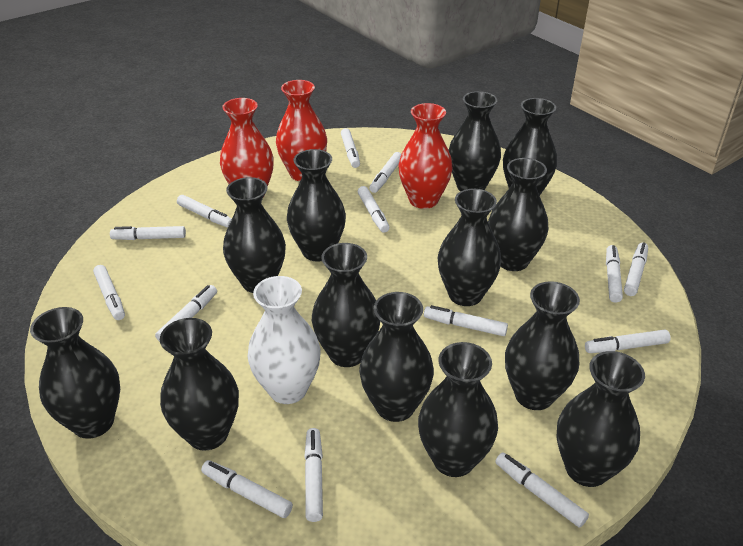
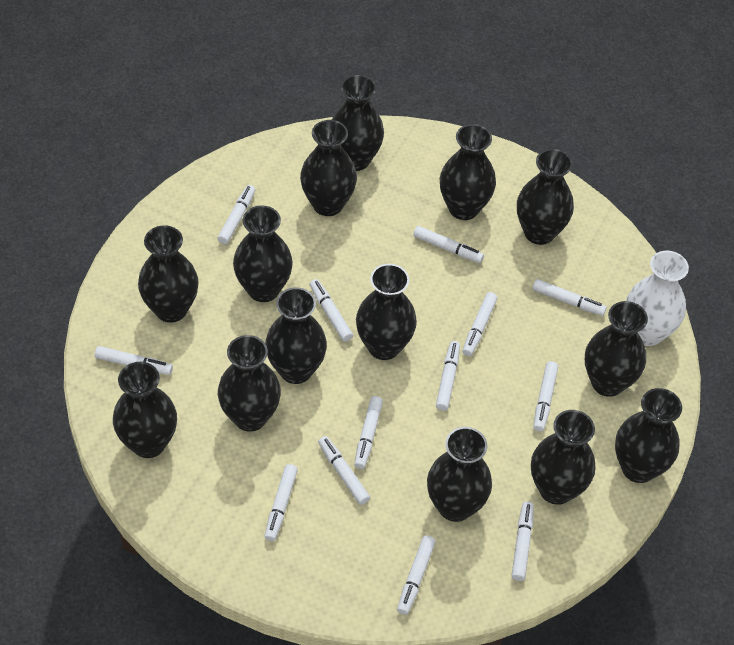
black vase: [30,307,120,439] [160,318,239,451] [223,177,286,293] [287,149,346,262] [312,243,380,367] [359,292,434,422] [418,342,498,477] [438,189,501,306] [449,91,501,192] [488,158,549,271] [503,98,557,196] [505,281,580,410] [556,351,645,487] = 13 -> [113,362,177,458] [138,225,199,323] [218,335,281,431] [233,205,293,302] [265,287,327,384] [300,120,357,216] [332,75,384,171] [356,264,417,360] [427,427,492,522] [440,124,496,220] [517,149,574,245] [531,410,596,505] [585,301,648,397] [615,388,682,483] = 14
red vase: [220,98,274,196] [276,80,327,181] [398,103,453,209] = 3 -> none = 0
white marker: [93,265,125,320] [110,226,186,240] [155,285,217,342] [177,195,232,228] [201,460,293,518] [304,428,323,522] [341,128,360,168] [358,186,390,233] [369,152,401,193] [424,305,508,336] [495,452,589,528] [585,330,671,353] [606,245,623,302] [624,242,648,296] = 14 -> [95,346,173,375] [218,185,255,244] [264,464,298,541] [310,279,353,342] [318,436,370,505] [354,396,383,469] [397,535,436,615] [413,226,484,263] [436,341,460,411] [462,292,498,356] [511,501,534,581] [532,279,607,316] [534,361,558,431] = 13

